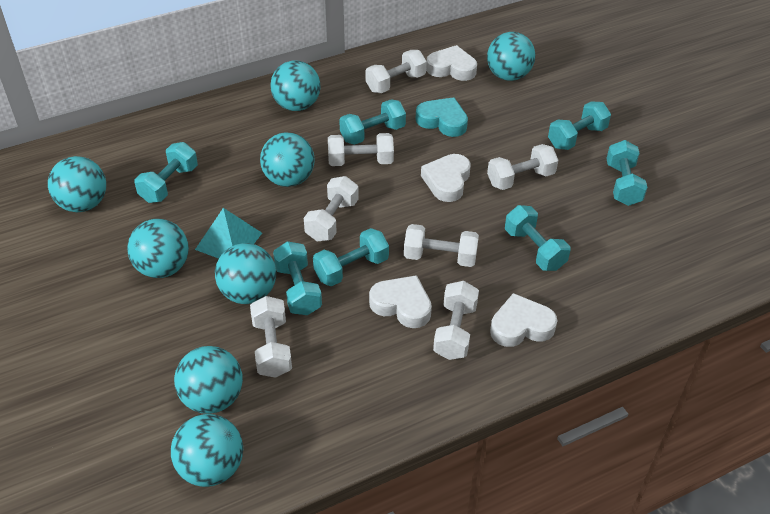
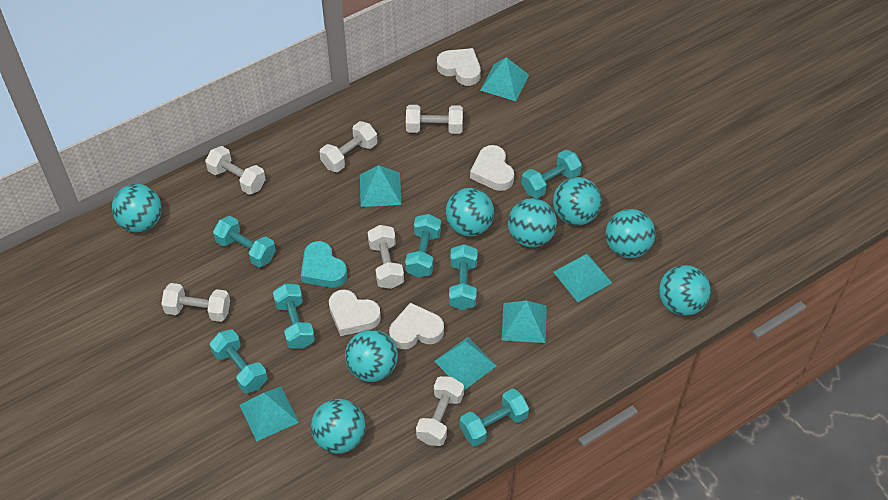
turquoise pyramid: [195,208,262,259] = 1 -> [240,387,299,441] [360,165,402,207] [435,337,496,390] [480,57,529,101] [502,300,547,343] [553,253,612,302] = 6
white dumbbell: [250,296,292,378] [304,176,359,241] [328,133,394,166] [366,50,427,93] [404,224,479,267] [433,281,479,360] [487,144,558,190] = 7 -> [161,283,230,322] [205,146,266,195] [320,121,377,172] [368,225,404,289] [406,105,463,134] [416,376,464,446] = 6

